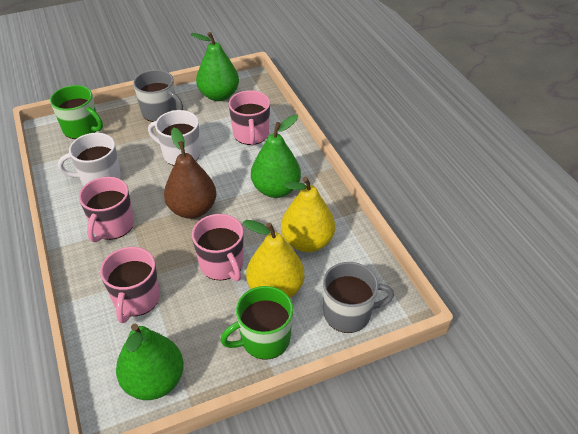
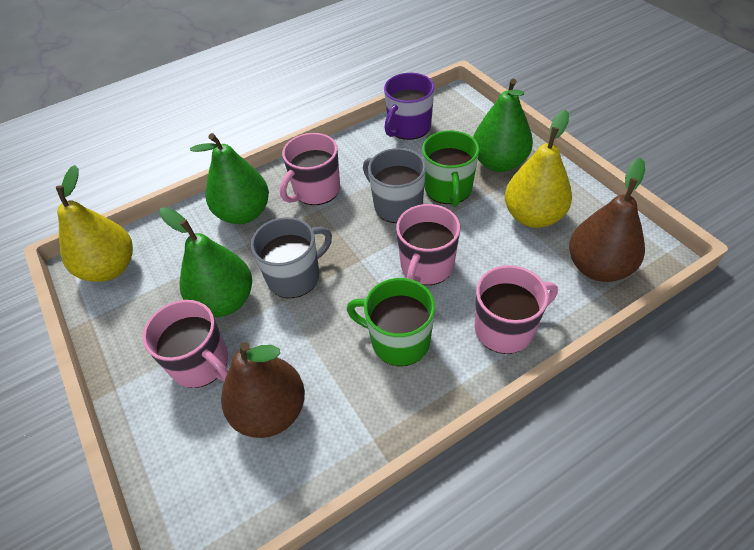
brown pear: [164,128,217,219] = 1 -> [221,342,305,438] [569,157,645,282] = 2
purple mug: none = 0 -> [384,73,434,140] = 1
white mug: [58,133,121,186] [148,110,201,166] = 2 -> none = 0

